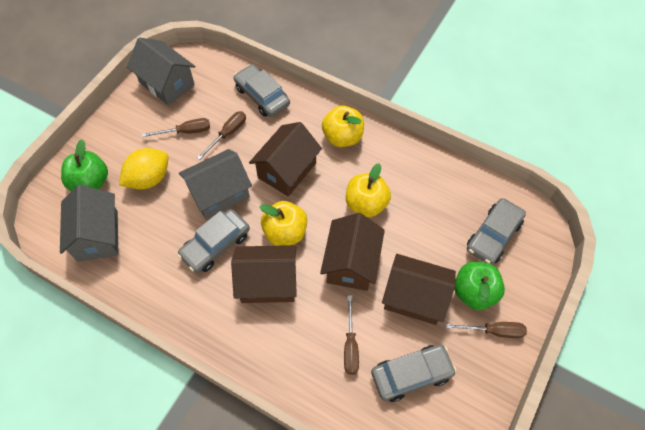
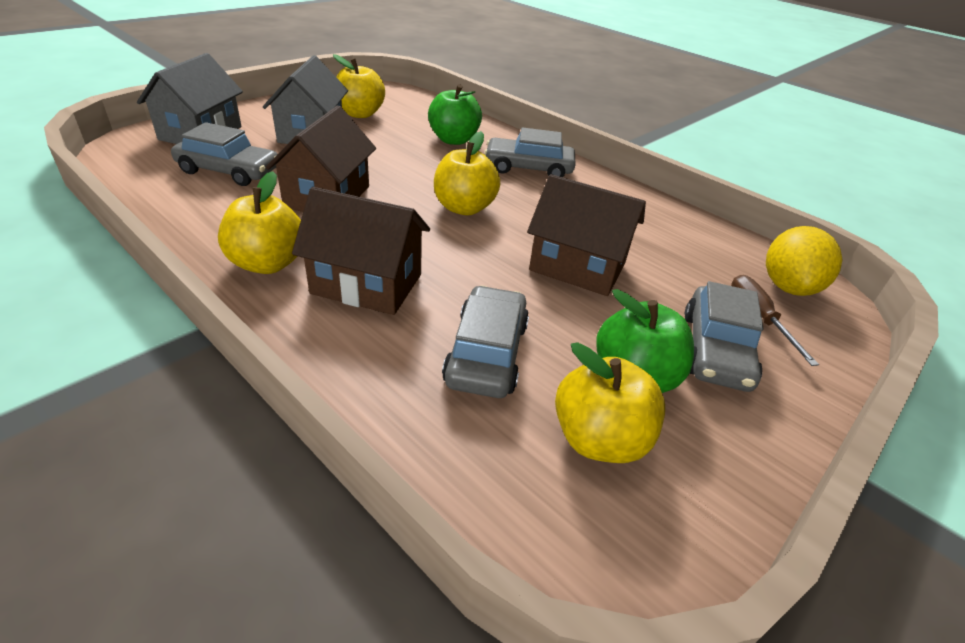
brown house: [231,245,297,303] [249,122,322,197] [320,213,385,291] [382,254,456,325] = 4 -> [266,106,376,212] [292,187,430,315] [527,174,646,296] = 3
brown screwdriver: [142,118,210,137] [197,111,246,159] [344,295,359,375] [445,322,527,338] = 4 -> [731,275,819,366] = 1
grey house: [60,185,118,262] [127,37,195,106] [179,149,252,219] = 3 -> [137,53,243,144] [263,55,348,144] = 2
yellow apple: [259,201,307,246] [322,106,364,147] [346,163,391,217] = 3 -> [218,171,301,274] [333,54,385,118] [434,131,500,215] [555,342,665,463] = 4

